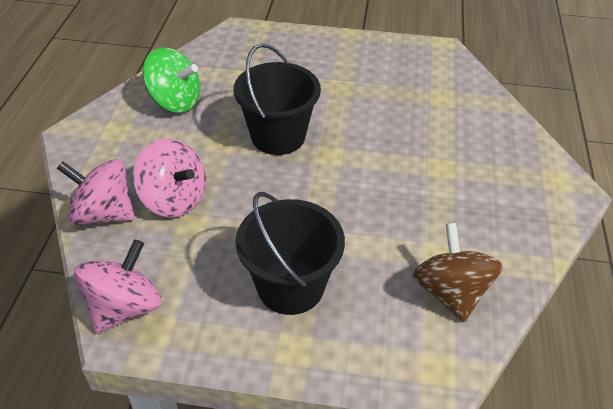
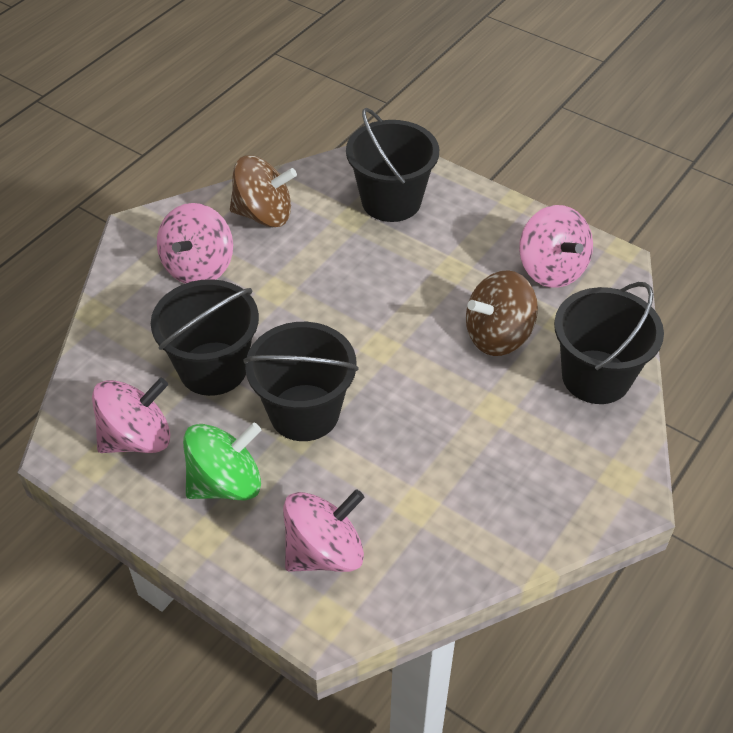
black bucket: [233,43,321,155] [236,192,345,315] = 2 -> [151,279,259,396] [243,322,359,441] [346,108,439,222] [554,282,664,404] = 4
brown spinning top: [412,223,503,322] = 1 -> [230,155,297,227] [466,270,538,356] = 2
pink spinning top: [57,159,135,225] [74,239,162,334] [133,139,206,217] = 3 -> [92,378,171,453] [157,203,233,284] [283,489,364,572] [519,205,593,288] = 4

